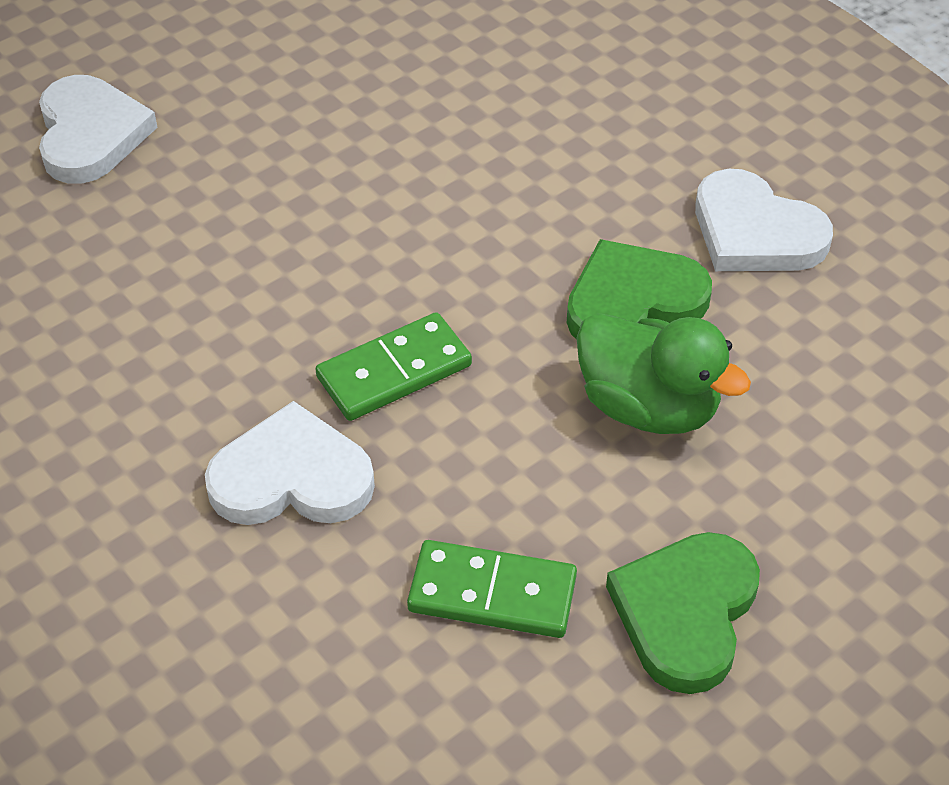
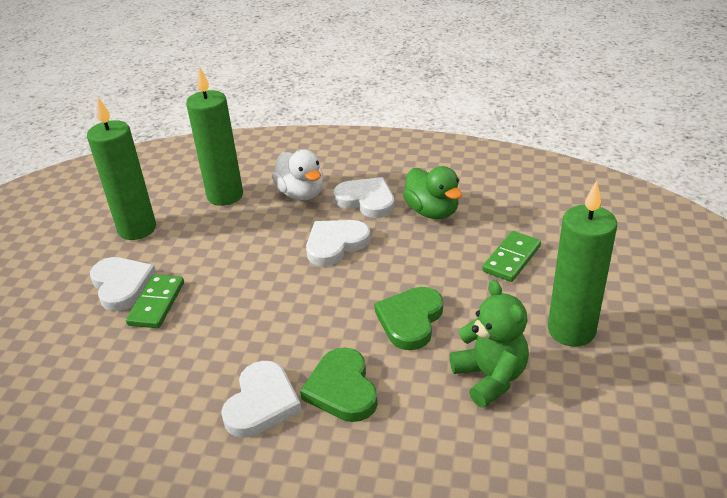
green candle: none = 0 -> [87,98,156,240] [186,67,243,206] [548,181,617,347] = 3
green teddy bear: none = 0 -> [450,280,529,408] = 1
white duck: none = 0 -> [272,150,323,200] = 1
white heart: [39,75,158,184] [205,401,375,525] [695,169,833,271] = 3 -> [90,257,156,311] [221,361,302,438] [306,220,371,266] [333,177,394,218] = 4

